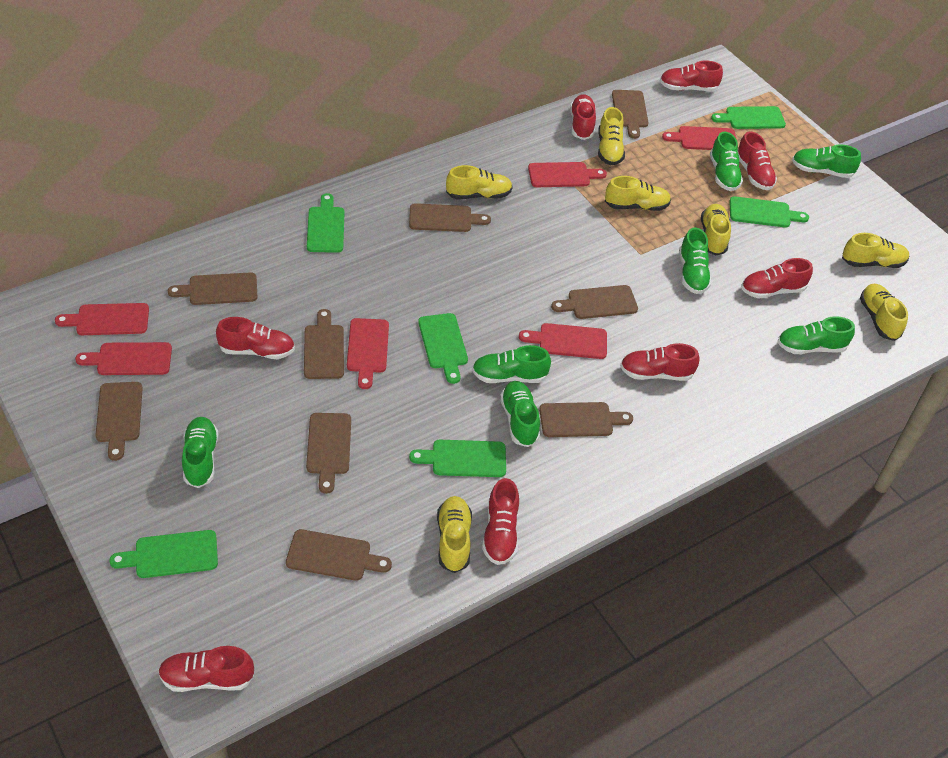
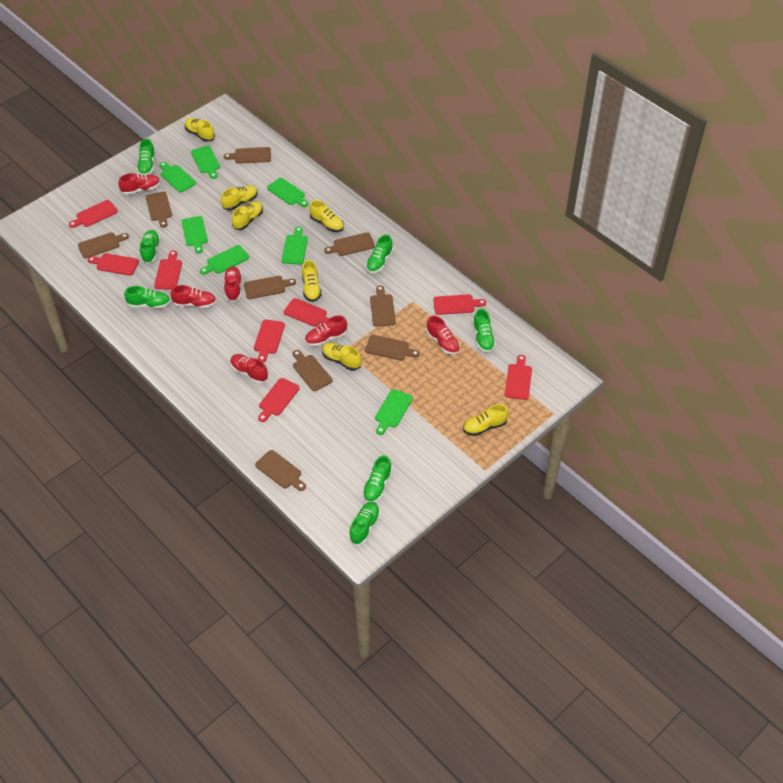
green cutting board: [109,530,218,578] [307,193,344,253] [409,440,506,477] [418,313,468,384] [711,106,786,129] [729,196,809,228] = 6 -> [160,162,196,192] [181,216,208,253] [191,146,220,179] [200,245,249,275] [267,178,308,207] [281,227,308,265] [375,389,413,435] = 7
red cutting board: [55,303,149,335] [75,342,172,375] [347,318,389,389] [519,323,607,359] [528,162,607,187] [662,126,737,150] = 6 -> [69,200,118,228] [88,253,139,276] [154,250,182,290] [254,319,285,362] [258,378,300,422] [284,298,329,327] [433,294,486,315] [505,355,532,400] = 8
red shoe: [158,646,254,692] [216,317,295,359] [482,478,519,565] [570,94,596,140] [620,343,700,381] [660,61,723,91] [737,131,777,190] [741,258,813,299] = 8 -> [119,173,160,195] [171,285,216,308] [224,267,242,302] [230,354,268,383] [305,315,347,346] [426,316,460,355] = 6

